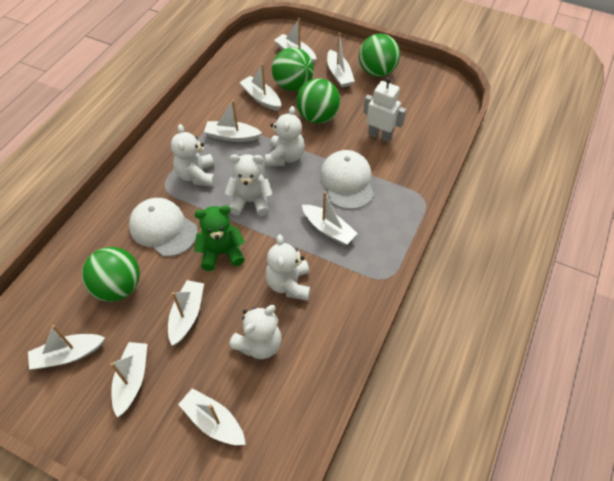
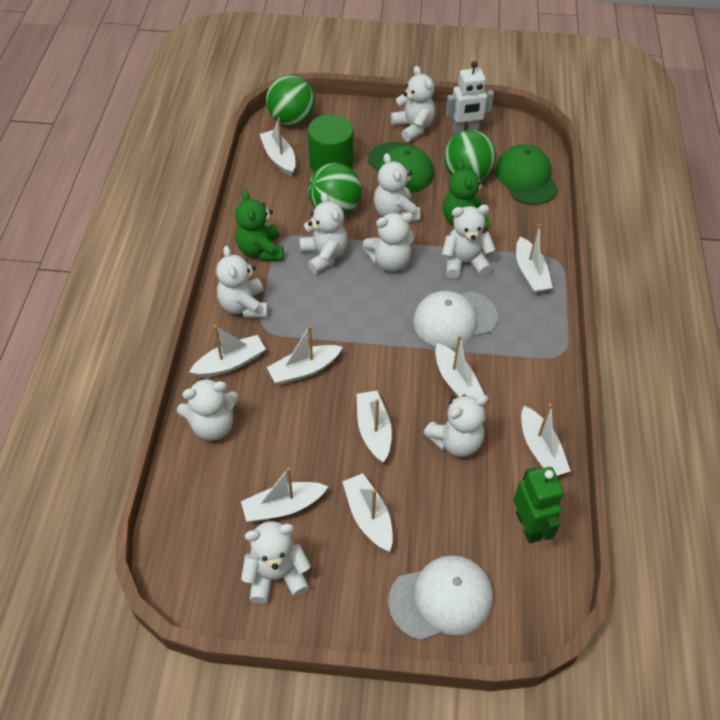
green ball: [82,247,140,302] [272,47,314,91] [296,78,340,124] [359,34,400,77] = 4 -> [266,75,315,126] [308,163,361,215] [444,130,496,180] = 3
green cap: none = 0 -> [368,142,434,193] [495,144,558,205] = 2
green cylinder: none = 0 -> [308,114,354,172] = 1
green robot: none = 0 -> [513,467,564,543] = 1
green teddy bear: [194,205,245,271] = 1 -> [235,190,284,261] [443,160,488,230] = 2
white teddy bear: [171,124,215,187] [225,154,272,216] [229,305,282,359] [265,235,311,301] [266,106,305,166] = 5 -> [177,378,239,441] [216,246,268,318] [241,521,311,604] [299,192,348,274] [363,213,415,272] [374,153,420,221] [390,66,435,142] [423,394,488,457] [442,205,495,279] = 9

